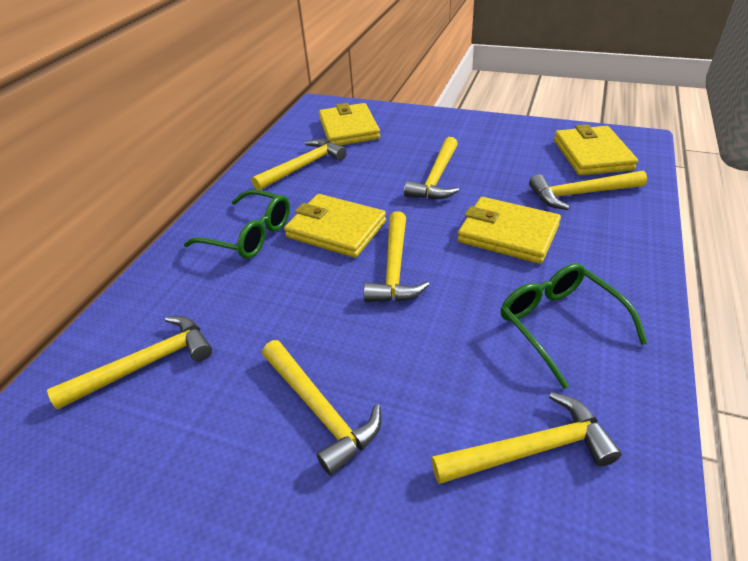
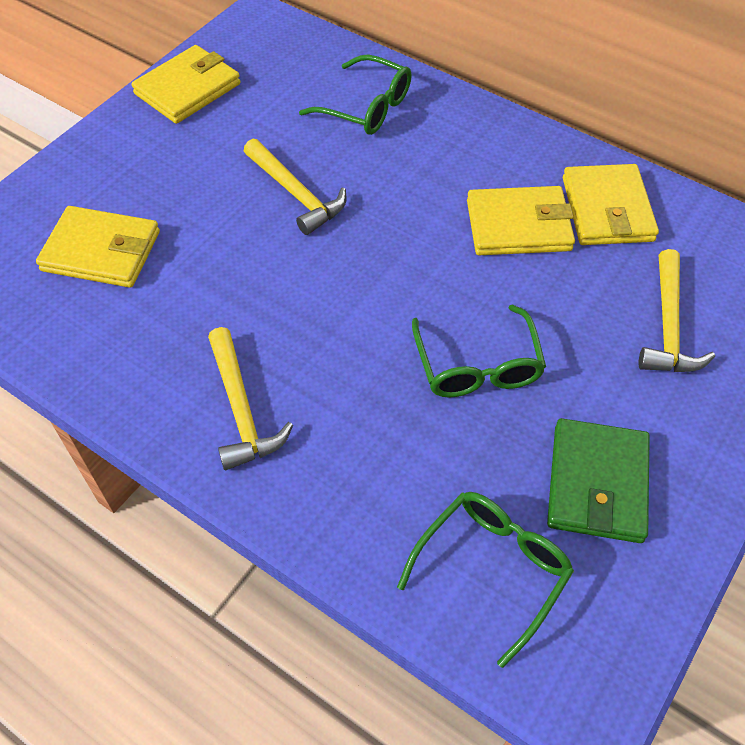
green glasses: [184,189,290,259] [501,263,648,389] = 2 -> [299,54,412,135] [397,492,574,668] [412,305,546,397] = 3
green wallet: none = 0 -> [547,418,650,543] = 1
yellow hammer: [47,316,212,410] [251,139,347,190] [262,340,381,476] [364,211,430,302] [404,137,459,200] [431,392,622,484] [529,171,647,210] = 7 -> [208,327,293,470] [244,139,346,235] [639,249,715,372] = 3

